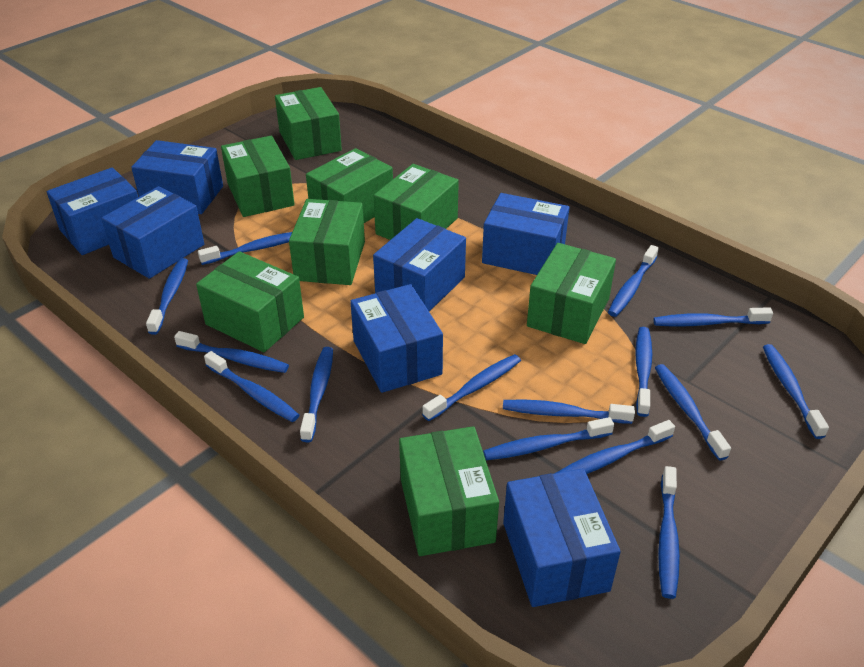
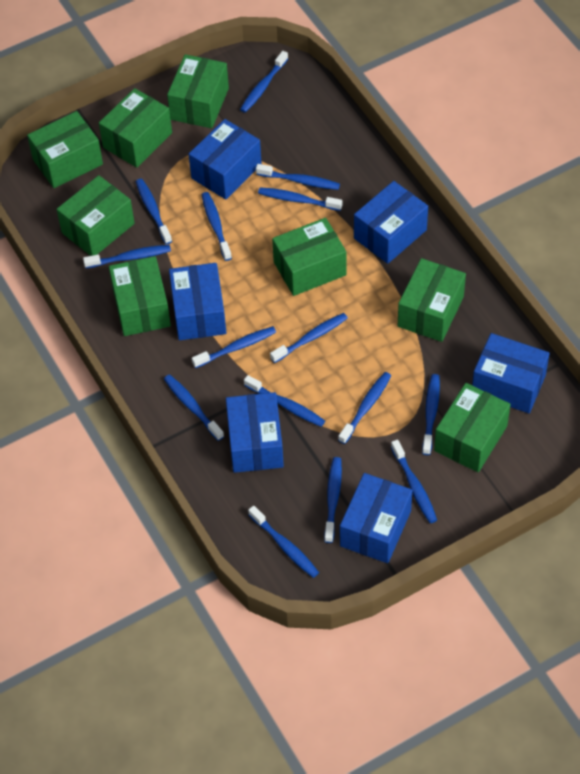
blue box: [47,167,138,255] [101,186,204,279] [131,140,223,214] [350,284,443,393] [373,218,466,312] [482,193,570,275] [503,468,621,607] = 7 -> [169,263,226,340] [189,119,262,199] [226,392,284,473] [340,473,412,563] [354,181,428,264] [472,333,550,413] = 6

